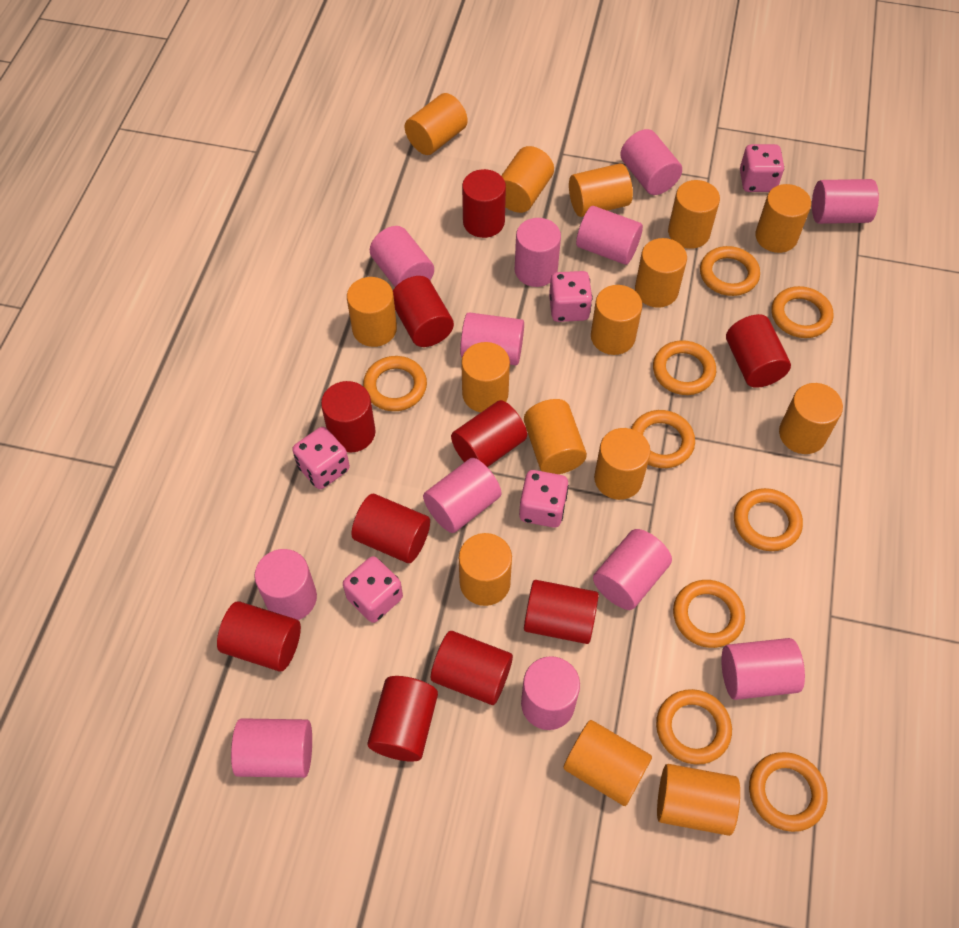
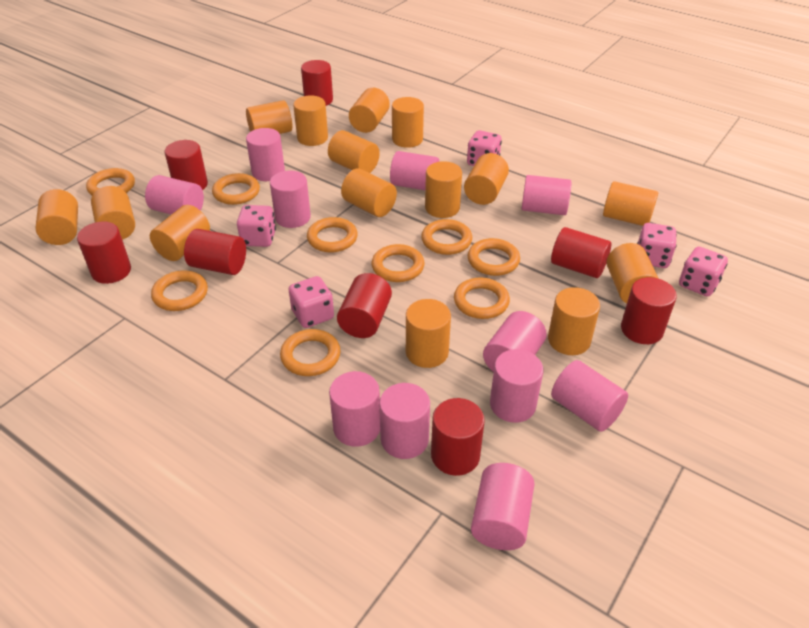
pink cylinder: [231,718,312,778] [254,549,317,620] [370,226,434,287] [423,458,501,533] [460,312,524,365] [515,218,561,287] [521,656,580,730] [576,206,643,265] [593,529,672,610] [620,129,682,195] [721,638,805,700] [812,179,879,224] = 12 -> [145,175,204,215] [246,128,285,181] [270,171,311,228] [329,371,380,447] [379,383,430,459] [390,151,440,190] [471,463,535,550] [483,311,547,372] [490,349,543,423] [521,175,572,215] [551,360,628,432] = 11
red cylinder: [217,601,301,672] [321,381,375,452] [352,494,430,563] [367,676,438,762] [393,276,454,347] [431,631,513,705] [451,400,527,467] [462,169,506,238] [524,580,599,644] [726,314,791,388] = 10 -> [77,222,131,284] [165,140,208,190] [184,229,246,275] [301,60,333,106] [337,273,392,338] [431,398,485,476] [551,227,612,278] [621,277,677,344] = 8

